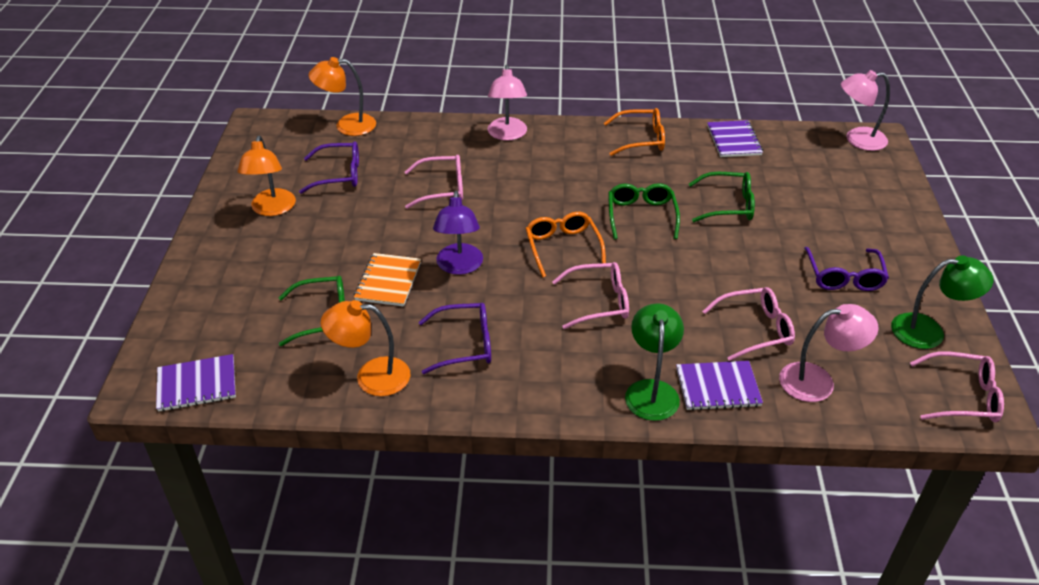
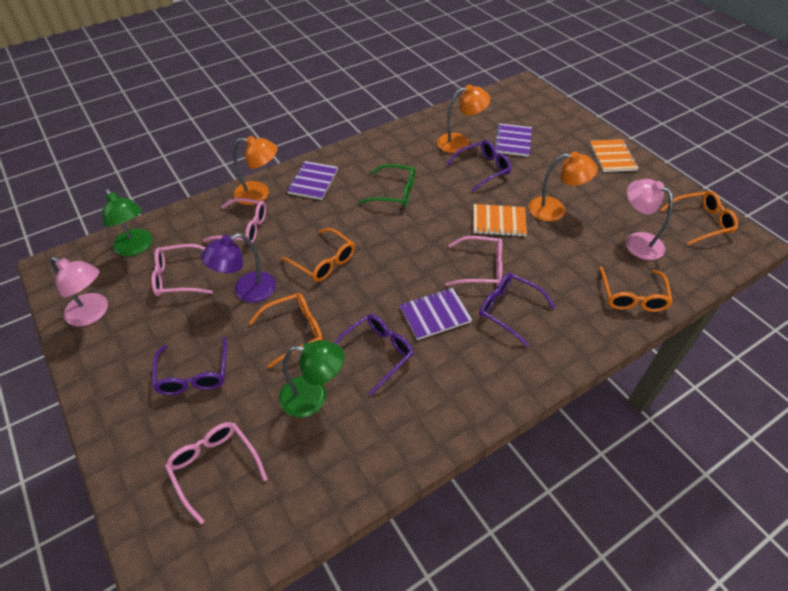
green glasses: [278,276,345,346] [608,183,680,240] [689,172,755,222] = 3 -> [359,164,415,207] = 1
orange glasses: [525,212,606,278] [604,108,665,156] = 2 -> [249,293,323,368] [281,228,355,282] [599,266,673,312] [661,191,738,245] = 4
orange notebook: [354,253,421,306] = 1 -> [473,204,527,237] [589,139,639,172] = 2
pink lamp: [488,65,527,141] [779,304,878,402] [841,70,890,151] = 3 -> [50,257,108,326] [626,179,673,260] = 2
purple glasses: [299,141,359,194] [419,303,491,374] [804,247,889,291] = 3 -> [152,337,227,395] [335,314,414,396] [446,140,511,191] [479,273,556,346] = 4

